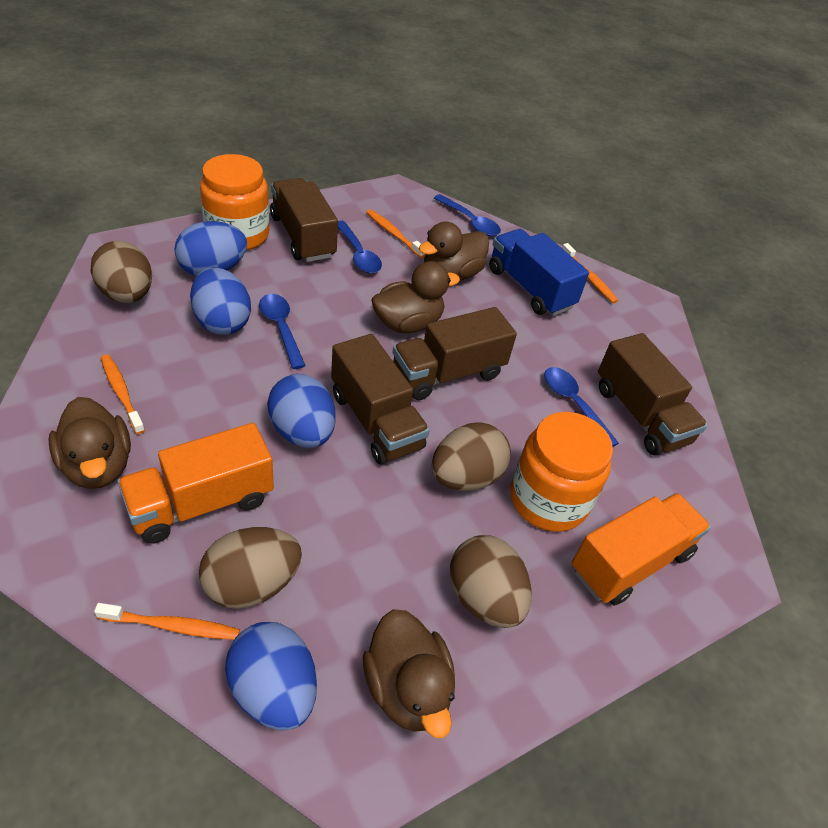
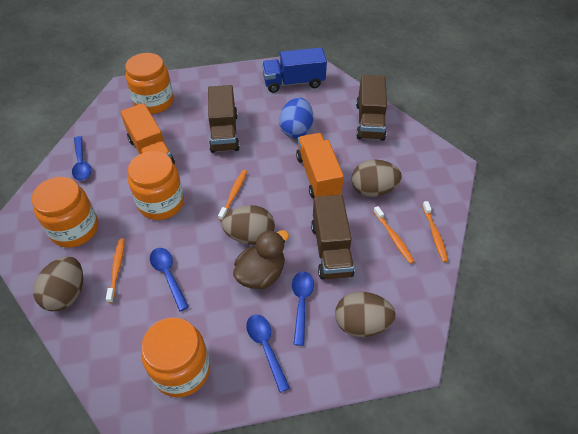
blue egg: [174,221,247,276] [190,267,251,335] [225,622,317,731] [267,374,336,448] = 4 -> [279,98,313,138] = 1
brown duck: [48,397,131,489] [363,609,455,738] [371,261,460,333] [419,222,489,281] = 4 -> [233,230,289,289] = 1
brown truck: [270,178,338,262] [331,334,430,465] [392,307,517,400] [598,333,708,456] = 4 -> [208,85,240,153] [311,195,355,279] [356,75,387,141] = 3
orange jar: [200,154,269,250] [510,412,613,532] = 2 -> [31,177,98,248] [125,53,174,114] [128,151,184,220] [141,318,210,398] = 4

